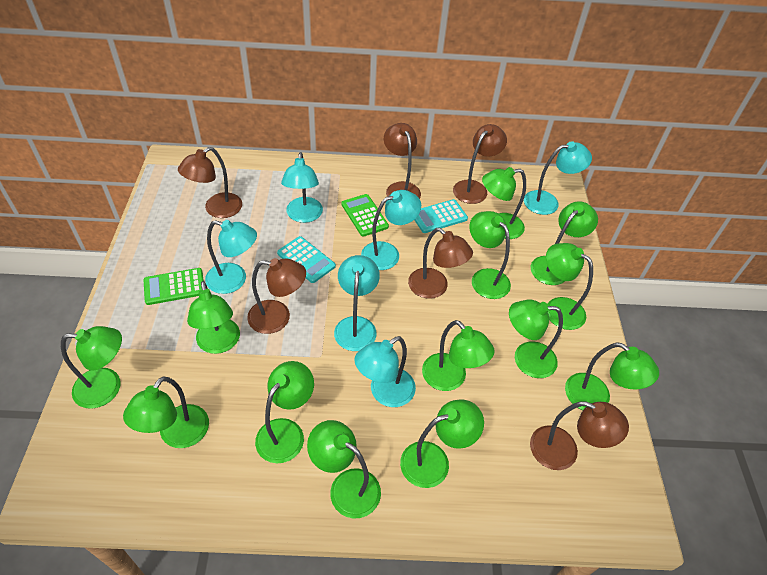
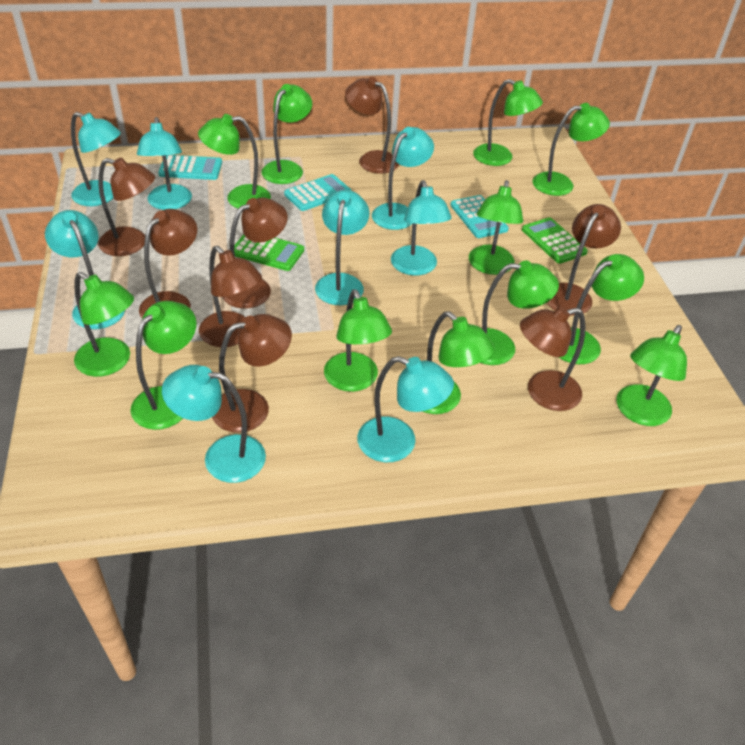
brown lamp: [178,147,242,218] [247,258,306,334] [384,123,421,199] [408,228,473,299] [453,124,507,204] [530,401,629,470] = 6 -> [98,157,155,256] [139,209,197,318] [199,246,262,347] [212,314,292,433] [222,198,288,309] [345,77,399,174] [520,306,585,411] [547,204,621,316] = 8
green lamp: [61,326,122,409] [123,376,209,448] [187,281,240,354] [255,361,314,463] [307,420,381,519] [400,399,484,488] [422,320,495,391] [469,211,511,299] [482,167,526,239] [509,300,563,378] [531,201,598,285] [546,243,593,330] [565,342,659,410] = 13 -> [74,272,134,377] [130,301,196,430] [198,114,271,209] [261,84,312,184] [324,289,392,392] [422,312,495,414] [469,180,523,275] [473,79,543,166] [480,260,559,365] [533,103,610,196] [559,254,644,364] [617,325,687,426] = 12
turquoise calculator: [277,236,336,283] [414,199,468,233] = 2 -> [158,155,222,180] [284,174,351,211] [450,195,509,238] = 3
turquoise lamp: [205,220,257,294] [281,152,323,223] [334,255,380,351] [354,336,416,407] [361,190,421,270] [524,141,592,215] = 6 -> [45,210,125,329] [71,112,121,206] [137,117,192,210] [162,365,266,483] [315,190,370,305] [357,356,454,462] [372,127,434,230] [391,180,452,276] = 8

